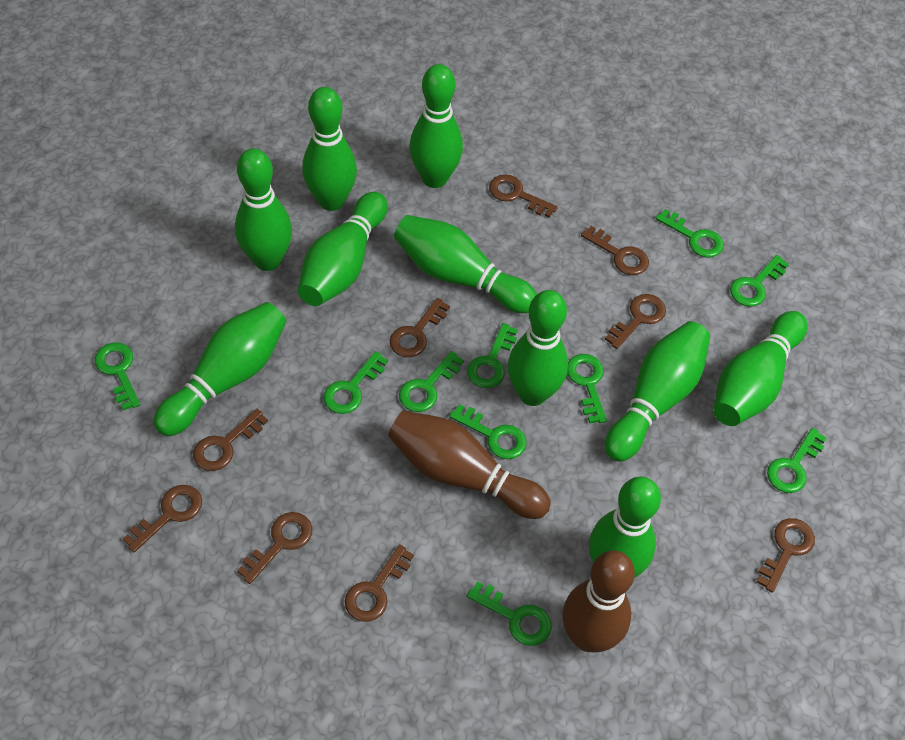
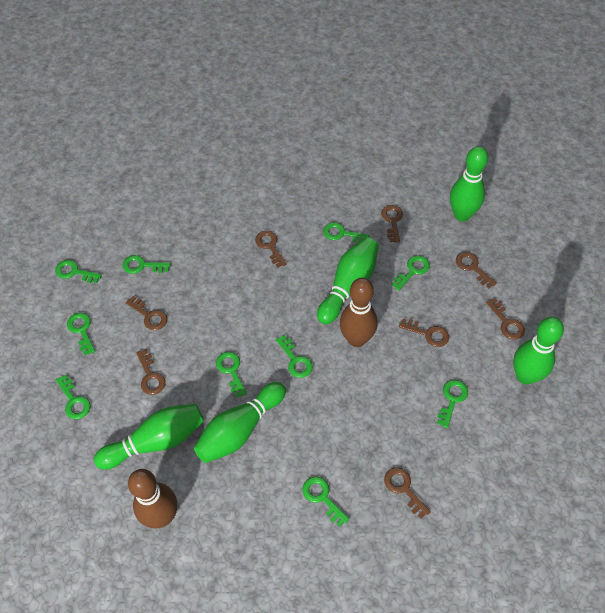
brown key: [123,485,202,552] [193,409,268,471] [237,512,312,584] [345,544,414,622] [390,298,450,357] [489,174,558,218] [581,226,649,275] [605,294,666,349] [757,518,815,593] = 9 -> [126,296,167,330] [136,349,166,395] [255,231,287,268] [381,205,403,243] [384,467,431,519] [399,318,449,347] [456,252,497,288] [486,298,525,340] = 8
green bowling pin: [153,302,286,436] [235,148,292,271] [298,192,388,306] [302,87,357,211] [394,215,537,313] [410,64,463,188] [508,290,568,406] [589,477,661,578] [605,321,710,462] [713,311,808,426] = 10 -> [94,404,204,470] [194,382,286,463] [317,237,379,324] [450,146,488,221] [513,317,564,384] = 5

